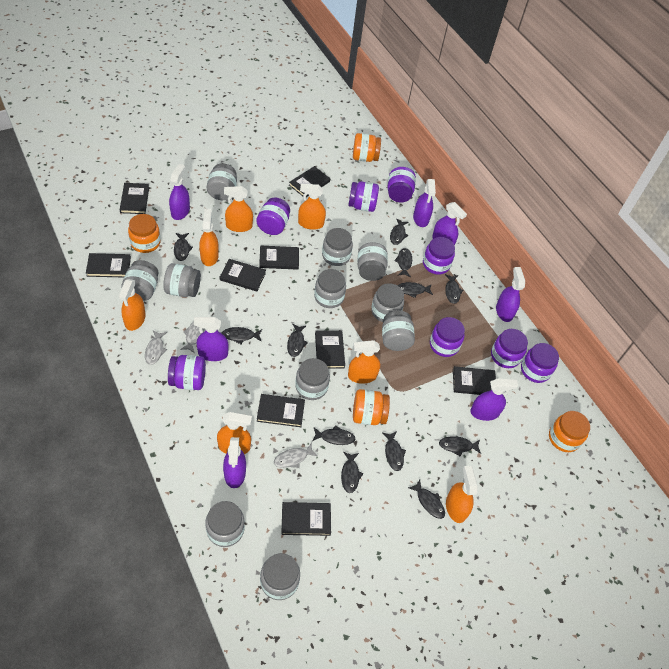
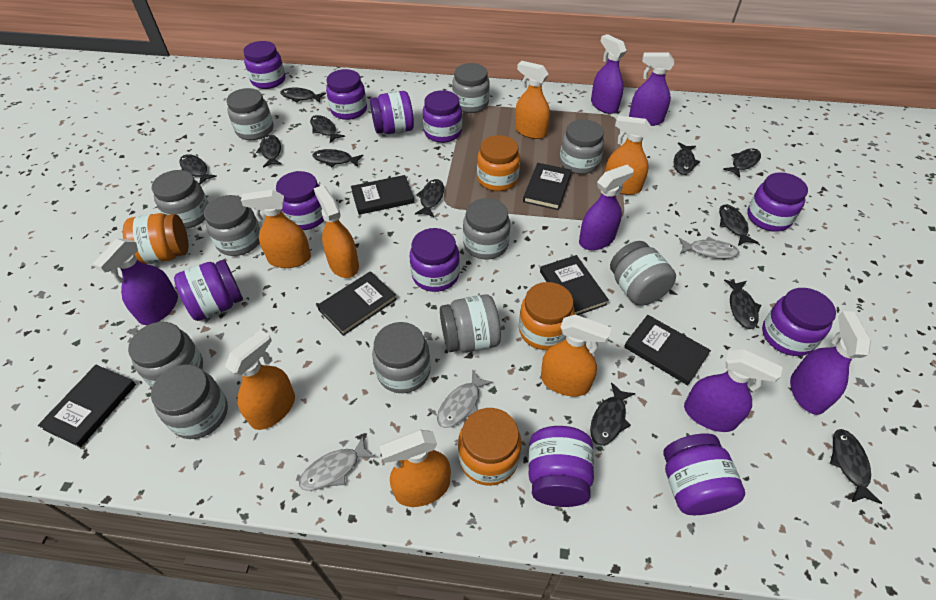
black book: [86,253,131,277] [120,183,149,214] [220,259,266,291] [257,394,305,427] [259,245,299,270] [281,502,331,536] [289,166,330,197] [315,330,345,369] [453,366,496,395] = 9 -> [38,365,136,448] [317,271,397,336] [351,175,414,215] [523,163,572,210] [540,255,609,315] [624,315,711,385] = 6
purple jar: [168,355,206,390] [256,197,290,235] [348,181,379,212] [387,167,416,202] [423,237,455,275] [430,317,465,357] [491,329,528,368] [521,343,559,383] = 8 -> [174,260,243,321] [243,41,285,89] [276,171,324,230] [326,69,367,120] [370,91,414,134] [410,228,460,292] [423,90,462,143] [528,426,594,507] [663,433,745,515] [747,172,808,232] [762,288,836,356] = 11
purple spray bottle: [169,164,190,220] [194,317,229,361] [223,437,246,488] [413,179,436,227] [432,202,467,246] [470,378,518,421] [496,267,525,322] = 7 -> [93,239,178,325] [579,165,634,250] [591,34,627,114] [629,53,674,126] [684,349,783,432] [790,311,871,415] = 6

